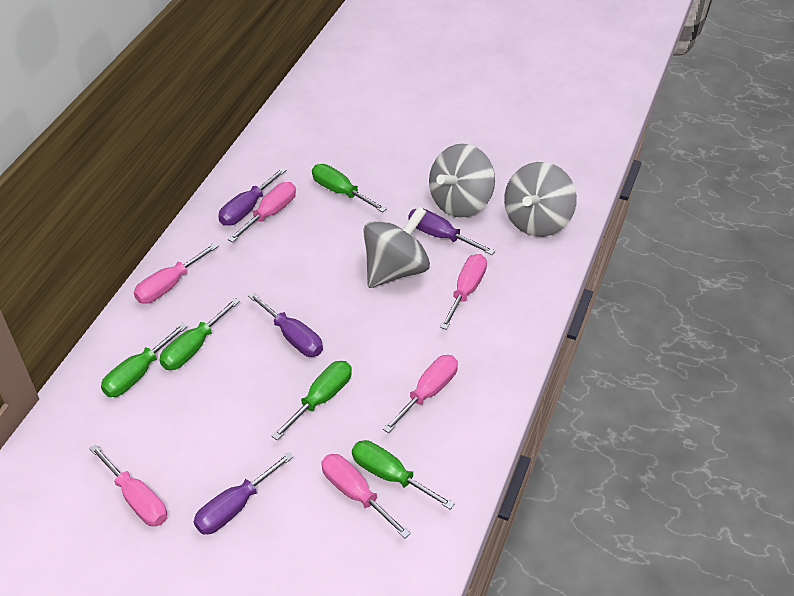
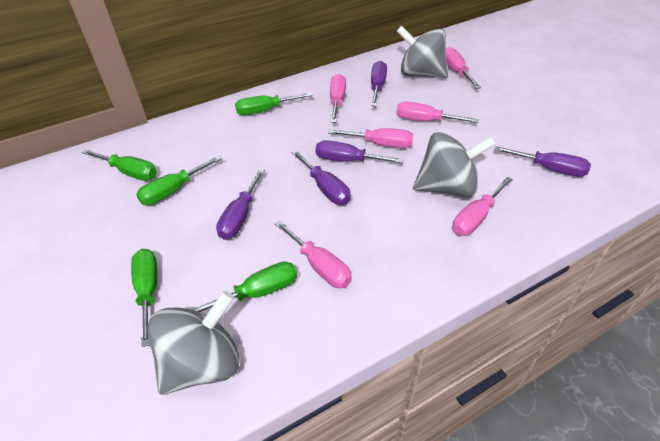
purple screwdriver: [194,452,293,535] [218,168,286,226] [248,292,323,357] [408,208,495,255] = 4 -> [216,169,265,240] [291,150,351,205] [315,140,404,163] [371,61,387,106] [494,146,591,177] = 5

